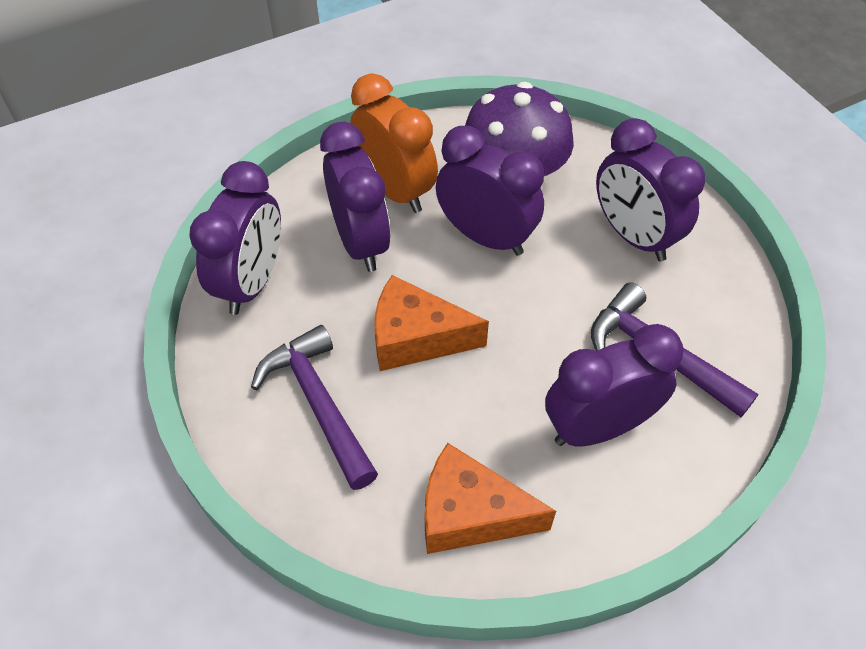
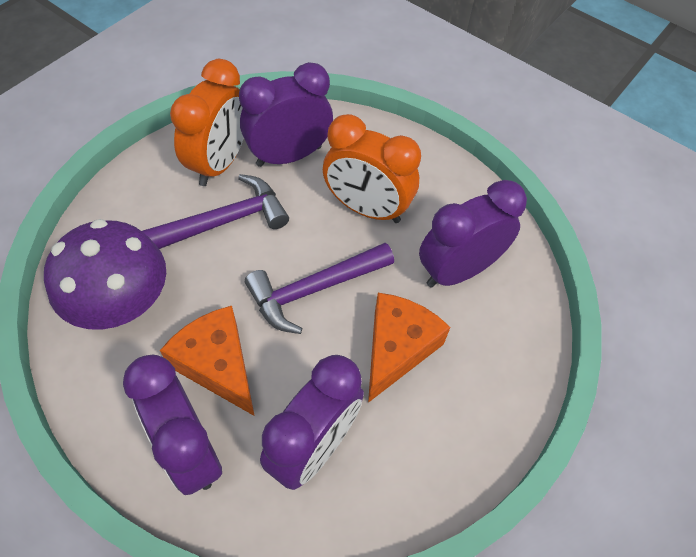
orange clock: [350,73,438,213] = 1 -> [170,59,244,186] [323,114,421,223] = 2
purple clock: [189,161,281,315] [320,122,390,272] [436,126,544,256] [545,324,684,447] [596,118,705,261] = 5 -> [123,354,222,495] [239,62,333,167] [260,355,364,490] [419,180,527,288] = 4

